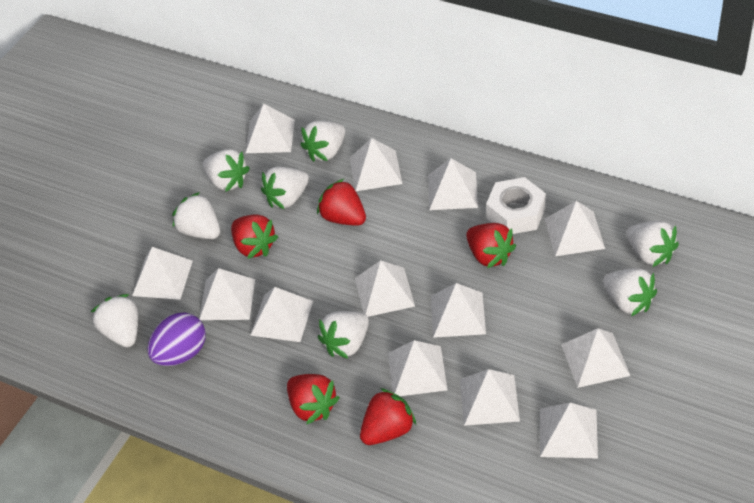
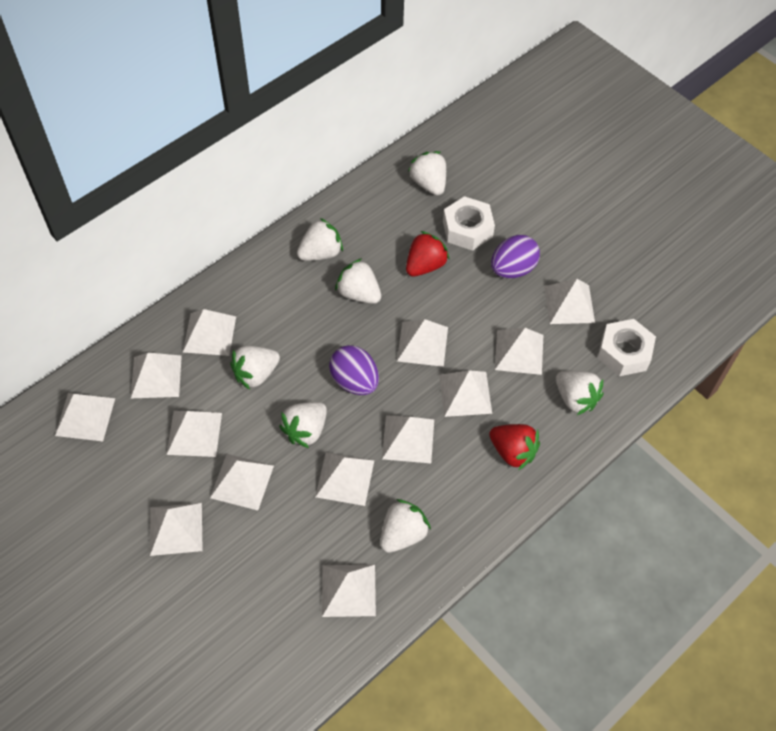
purple egg: [147,312,206,366] = 1 -> [329,345,379,395] [491,235,540,279] = 2
red strawberry: [231,214,278,259] [287,374,340,425] [317,179,366,226] [360,388,416,445] [466,223,516,268] = 5 -> [406,231,450,277] [489,424,540,470] = 2
white nut: [486,177,546,234] = 1 -> [443,196,495,251] [598,319,656,376] = 2
white strawberry: [91,294,138,347] [172,192,220,239] [203,149,250,192] [261,166,309,209] [300,121,345,162] [318,311,369,359] [603,268,657,316] [626,221,679,267] = 8 -> [230,346,280,390] [279,402,327,448] [297,218,343,261] [335,258,381,304] [380,499,431,553] [408,151,446,196] [556,371,603,415] = 7

